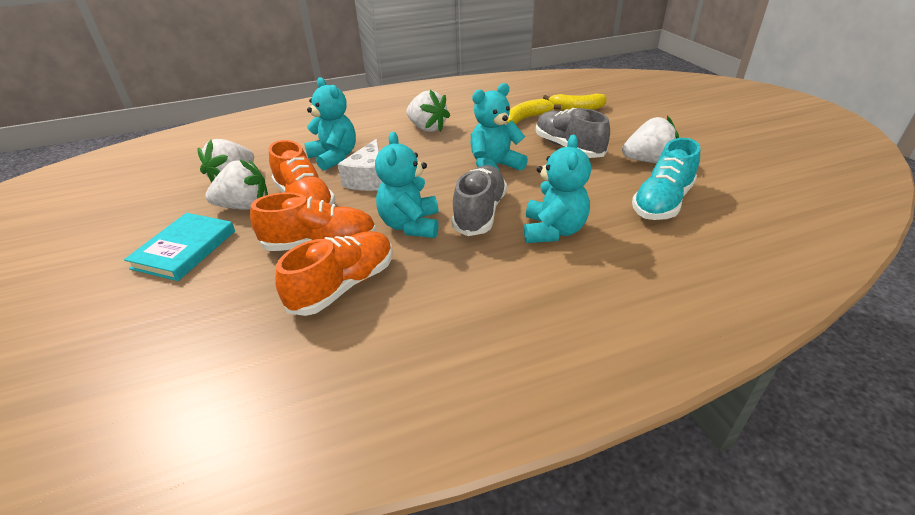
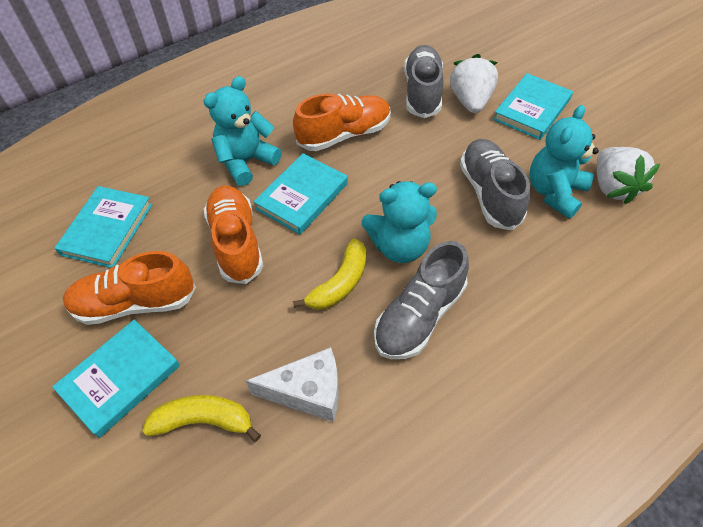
grey shoe: [451,165,507,236] [536,108,610,158] = 2 -> [374,241,469,359] [404,45,443,118] [460,139,530,230] = 3
turquoise book: [124,213,235,281] = 1 -> [52,320,180,438] [54,186,153,268] [253,153,348,235] [493,73,573,140] = 4
turquoise shoe: [632,138,700,220] = 1 -> none = 0
turquoise teddy bear: [304,77,356,171] [375,132,439,238] [470,83,528,171] [524,135,591,243] = 4 -> [203,76,282,186] [361,181,437,263] [530,105,599,219] = 3
white strawberry: [198,139,254,183] [205,159,268,210] [406,90,450,132] [622,116,679,163] = 4 -> [450,54,498,113] [597,147,661,204] = 2

